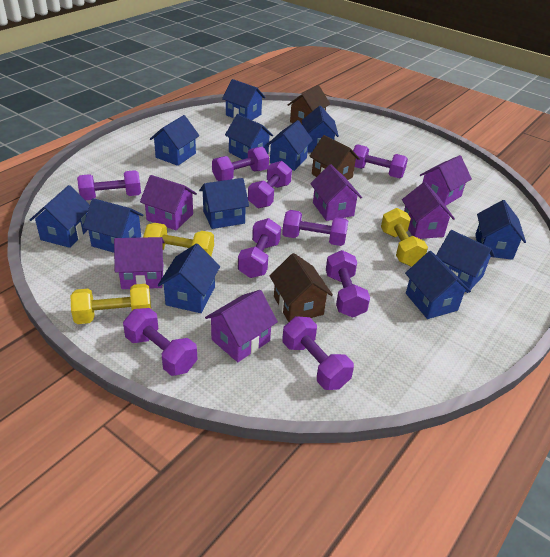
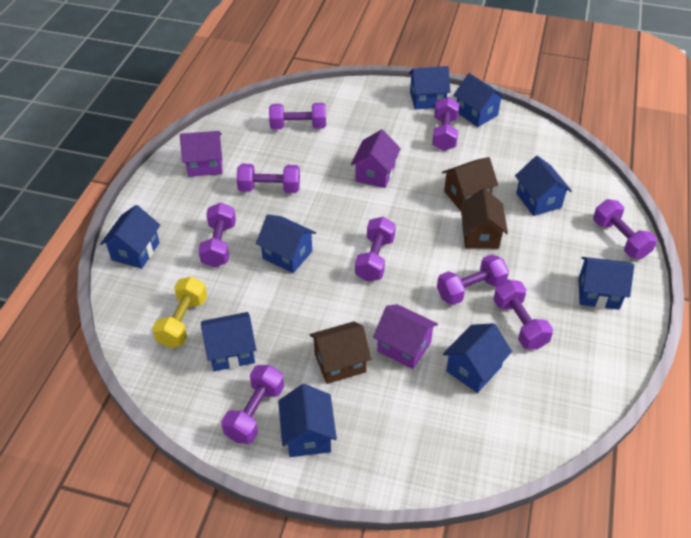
blue house: [30,185,90,248] [83,198,144,253] [150,115,200,166] [158,244,220,313] [199,178,249,229] [222,79,265,120] [225,114,273,159] [267,120,313,171] [302,106,339,153] [405,251,471,319] [436,230,495,293] [475,200,526,260] = 12 -> [100,205,160,269] [201,312,256,371] [256,215,316,273] [278,384,337,457] [409,66,450,110] [443,323,512,393] [453,73,505,127] [515,156,572,216] [578,257,634,310] = 9
purple house: [114,237,165,289] [140,175,197,230] [205,290,278,362] [310,164,362,221] [402,182,455,239] [420,155,472,206] = 6 -> [180,131,222,177] [351,129,401,188] [373,304,438,369] = 3
yellow dumbbell: [71,284,151,324] [143,223,214,256] [381,208,428,266] = 3 -> [152,277,207,348] = 1

